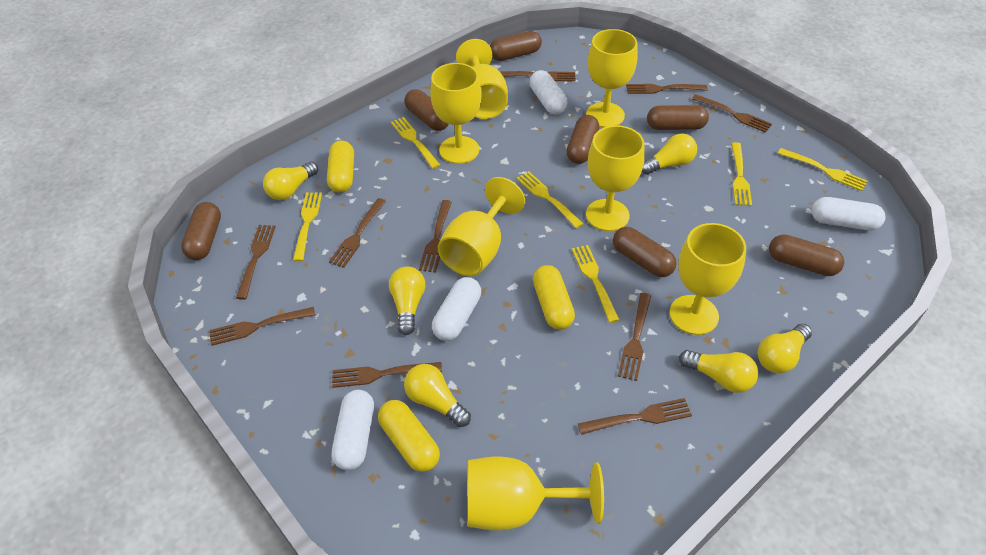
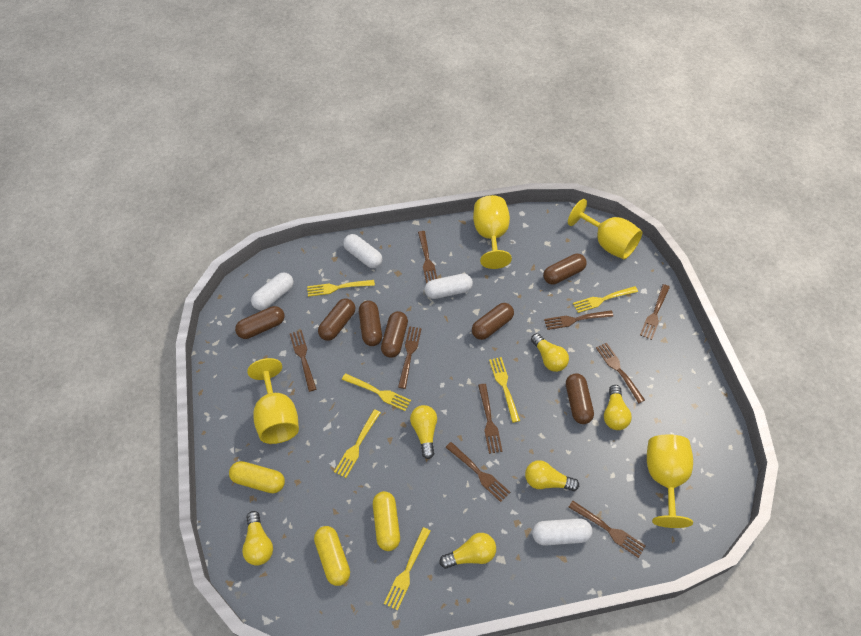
brown fork: [209,307,315,346] [236,225,276,300] [329,198,386,268] [332,362,442,388] [419,200,452,273] [501,71,575,82] [578,398,692,435] [618,293,651,381] [626,84,708,94] [692,94,772,133] = 10 -> [290,330,316,392] [398,326,422,389] [418,231,437,284] [445,442,510,502] [478,384,503,454] [544,310,613,330] [569,501,645,558] [596,343,645,403] [640,284,670,340] = 9
yellow goblet: [430,63,482,164] [438,177,525,276] [456,39,508,119] [467,456,604,530] [586,29,638,128] [586,125,645,231] [669,223,746,335] = 7 -> [247,358,299,444] [473,195,512,269] [568,199,643,259] [647,434,693,528] = 4

